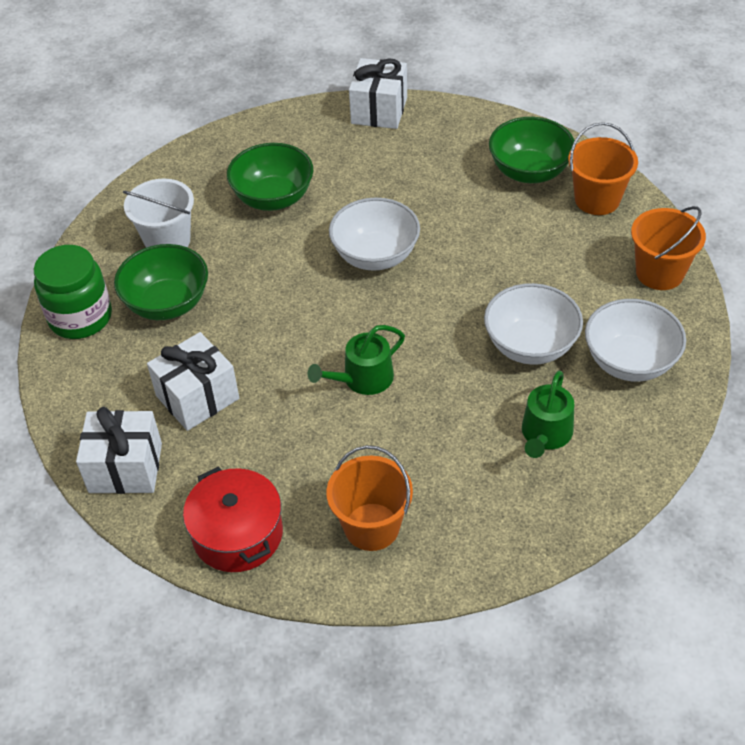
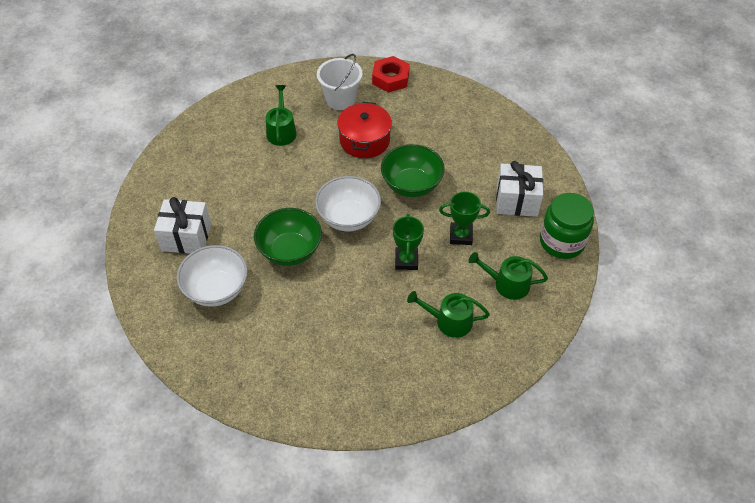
green bowl: [114,244,208,320] [227,143,313,211] [489,117,575,183] = 3 -> [254,208,322,266] [381,144,445,197] = 2
green trophy: none = 0 -> [393,214,424,270] [439,191,490,245] = 2
green watering can: [308,325,405,395] [522,371,574,458] = 2 -> [266,85,297,146] [407,291,490,338] [469,252,548,300] = 3
orange bucket: [326,445,413,551] [568,122,638,215] [631,206,706,290] = 3 -> none = 0
red nut: none = 0 -> [372,56,410,93] = 1
white bowl: [329,197,420,271] [484,283,583,365] [585,299,686,382] = 3 -> [177,245,248,307] [315,176,381,231] = 2
white gift: [76,407,162,494] [147,332,239,431] [349,58,407,129] = 3 -> [154,197,211,254] [496,161,543,217] = 2

